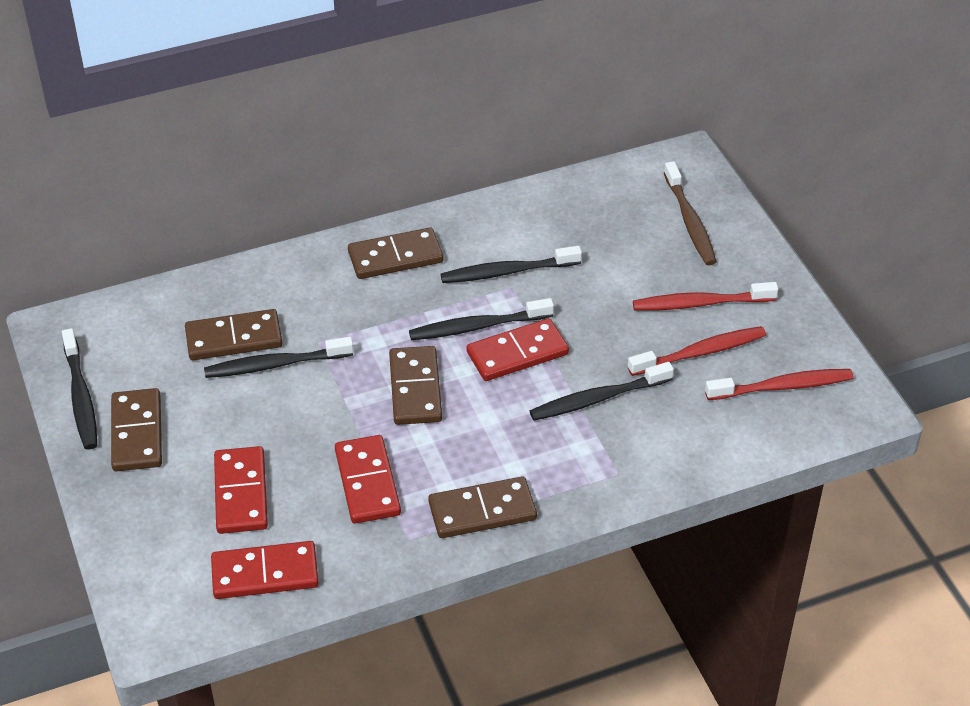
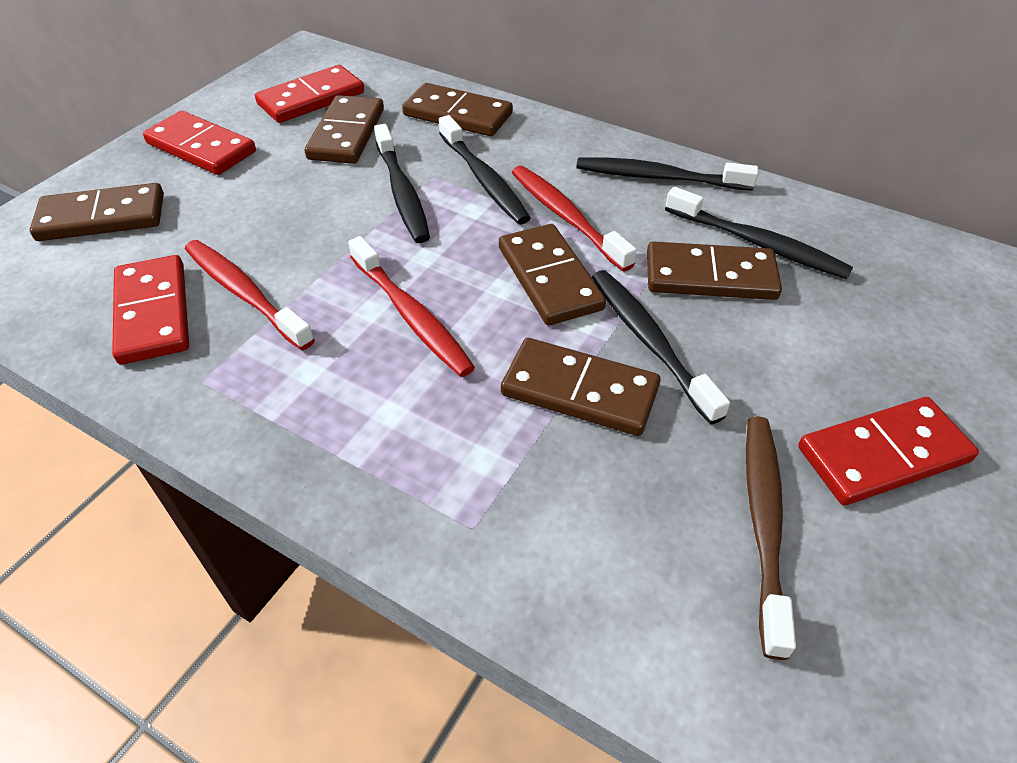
brown domino: [111,388,162,471] [185,309,282,360] [348,227,444,279] [389,346,442,425] [428,477,537,538] = 5 -> [30,183,164,241] [305,95,384,164] [402,83,513,136] [499,224,606,326] [501,338,661,436] [647,242,782,300] = 6

